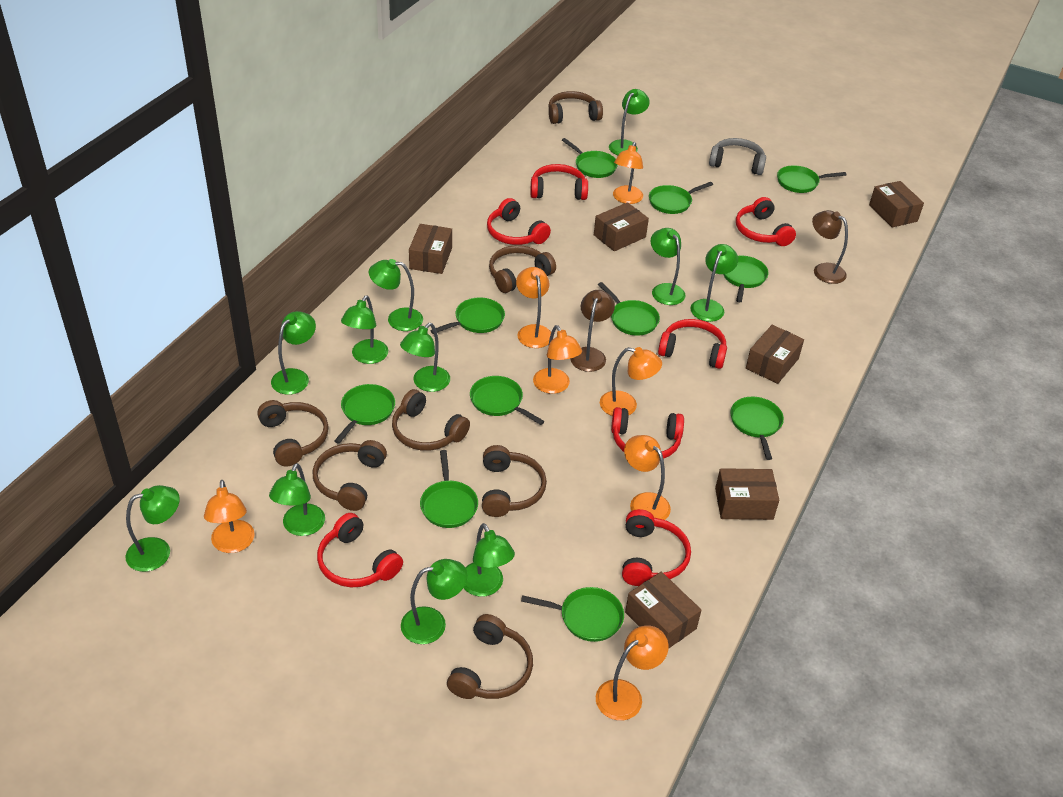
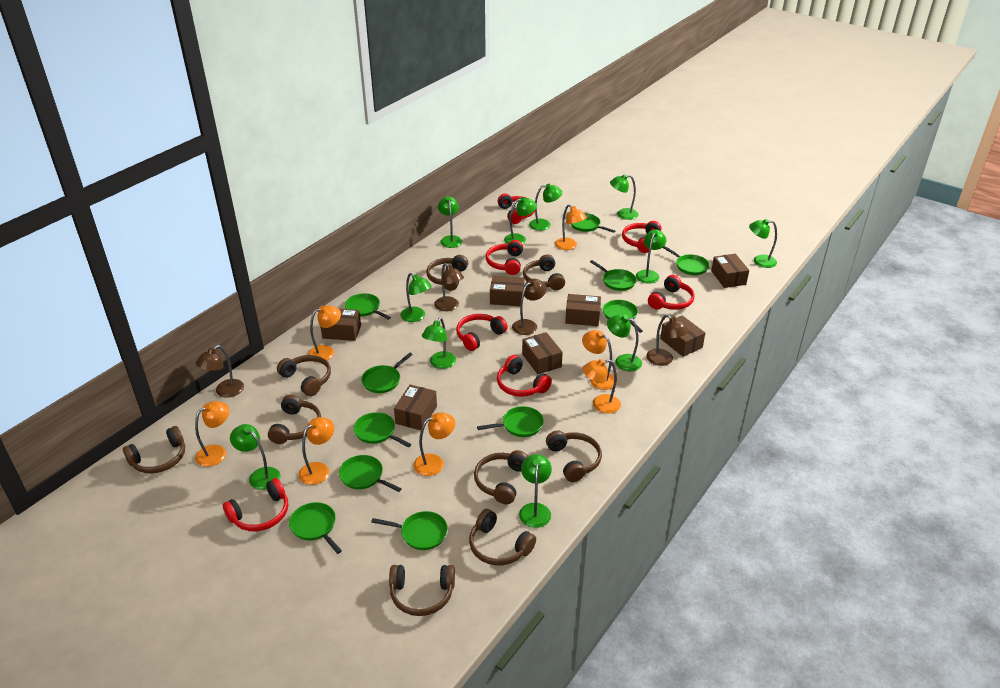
brown box: [409,224,452,274] [594,202,649,251] [625,572,702,649] [715,468,779,520] [746,325,804,384] [869,181,924,228] = 6 -> [320,309,361,341] [394,385,437,430] [490,276,525,306] [522,332,563,374] [565,294,601,326] [660,315,705,357] [711,254,749,288] = 7
brown headphones: [257,400,329,466] [313,440,387,511] [392,389,470,451] [447,614,533,699] [482,445,547,517] [489,245,556,293] [548,91,603,124] = 7 -> [123,426,185,473] [268,395,321,444] [277,355,331,396] [389,565,455,616] [426,255,468,291] [469,509,536,565] [474,450,528,504] [523,254,565,290] [546,431,602,482] = 9
brown lamp: [570,290,615,372] [812,210,848,284] = 2 -> [196,345,244,398] [434,263,464,311] [512,279,547,335] [646,315,689,366] = 4
grey headphones: [709,138,766,175] = 1 -> none = 0

